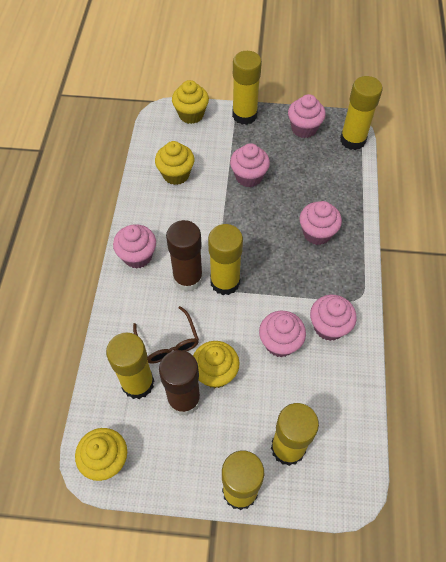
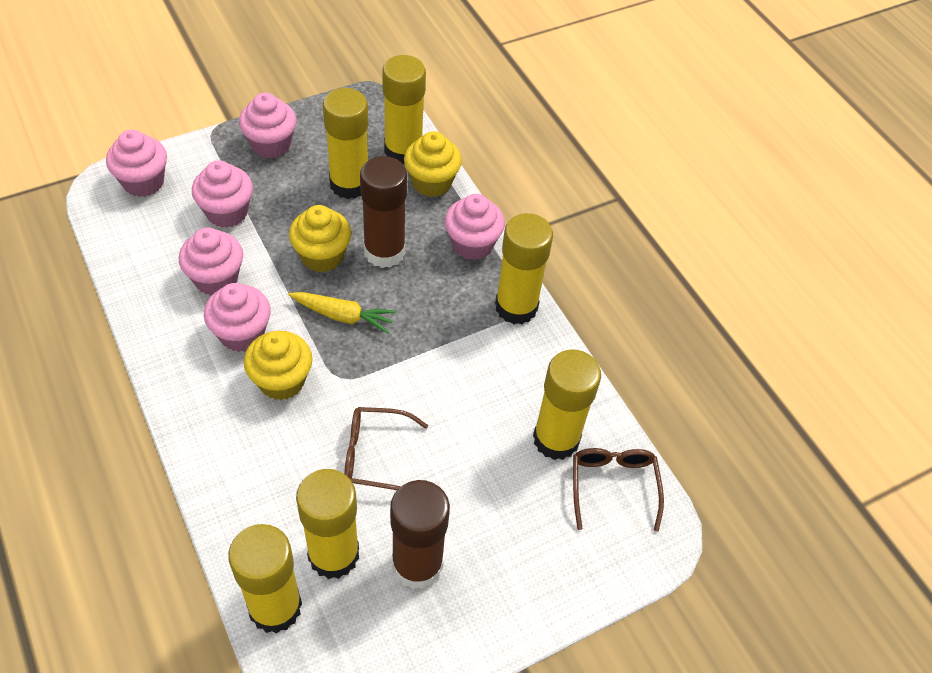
brown glasses: [133,306,199,364] = 1 -> [344,407,428,490] [573,448,664,531] = 2
yellow carrot: none = 0 -> [288,292,397,334] = 1
yellow cupcake: [75,428,127,481] [155,141,194,185] [172,80,209,124] [193,341,240,388] = 4 -> [244,331,313,400] [289,205,351,273] [404,131,462,197] = 3

